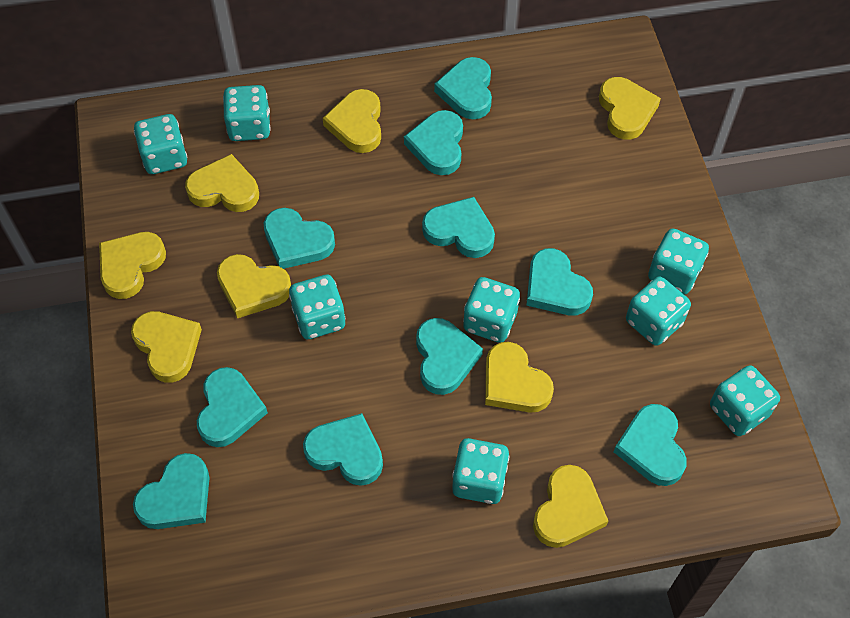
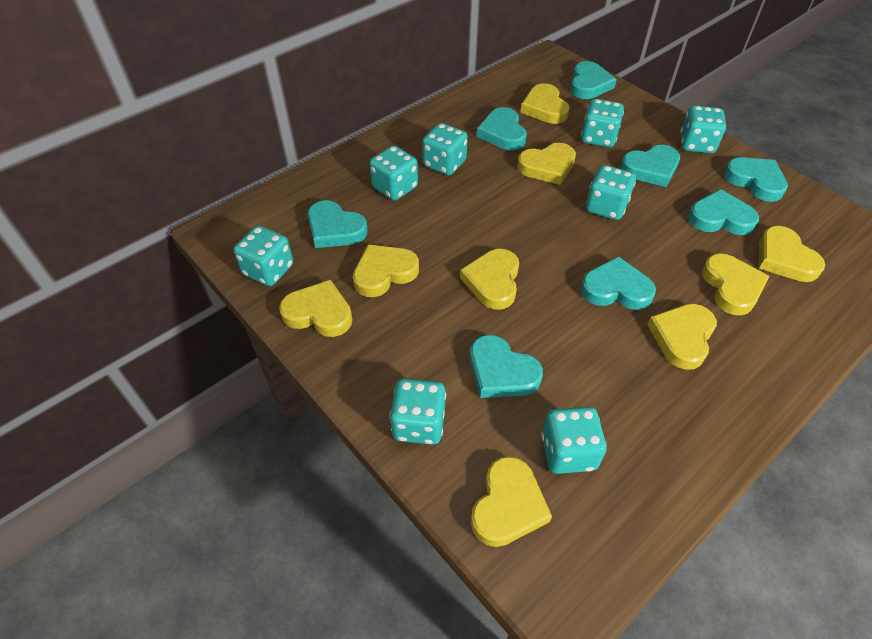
turquoise heart: [133,453,209,529] [197,367,268,447] [264,208,335,269] [303,413,383,486] [404,110,463,175] [416,318,483,395] [422,197,495,258] [434,57,492,119] [526,248,593,315] [614,404,687,486] = 10 -> [308,200,368,248] [470,335,543,398] [477,107,527,150] [570,61,617,99] [581,256,656,310] [621,145,680,187] [688,189,759,235] [724,157,788,202] = 8
yellow heart: [99,232,166,299] [131,311,202,383] [185,154,259,212] [217,254,291,318] [323,89,381,153] [485,342,554,413] [533,465,608,548] [599,77,661,140] = 8 -> [279,280,353,337] [353,244,419,297] [460,249,519,310] [471,456,552,547] [517,143,576,185] [520,83,570,124] [647,304,717,370] [702,254,769,315] [759,226,825,282] = 9

